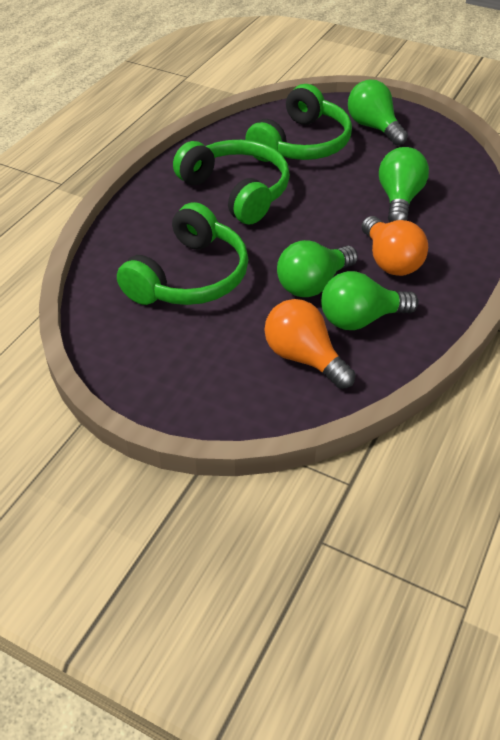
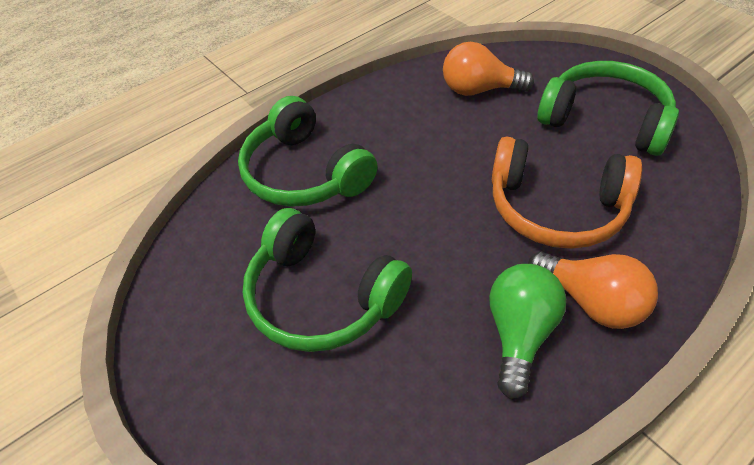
green light bulb: [277,240,358,297] [321,271,419,330] [348,80,408,146] [379,147,429,222] = 4 -> [489,264,566,399] = 1
orange headphones: none = 0 -> [492,136,642,249] = 1

